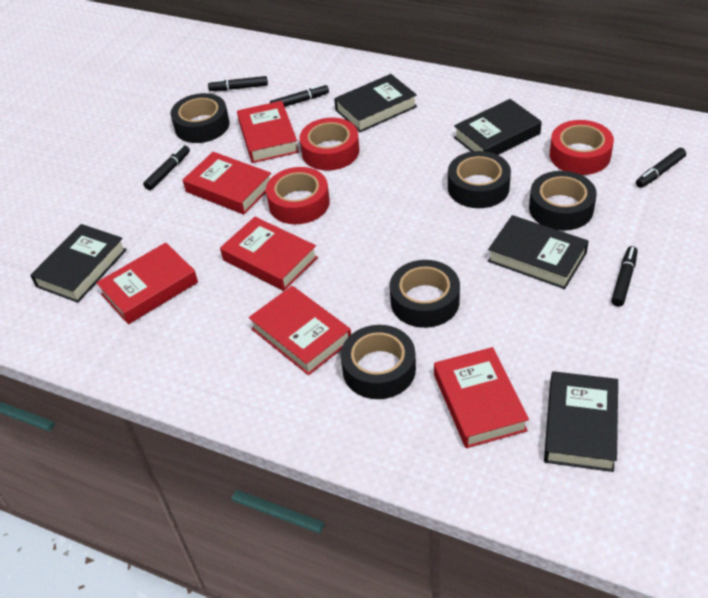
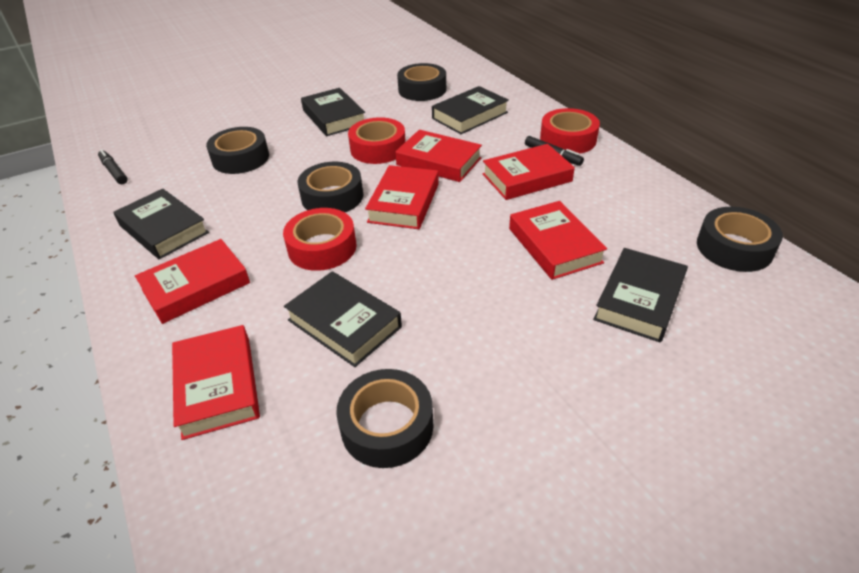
black marker: [143,145,190,190] [208,76,268,91] [270,84,329,107] [611,246,638,307] [636,148,686,188] = 5 -> [98,150,128,184] [525,136,584,166] = 2

